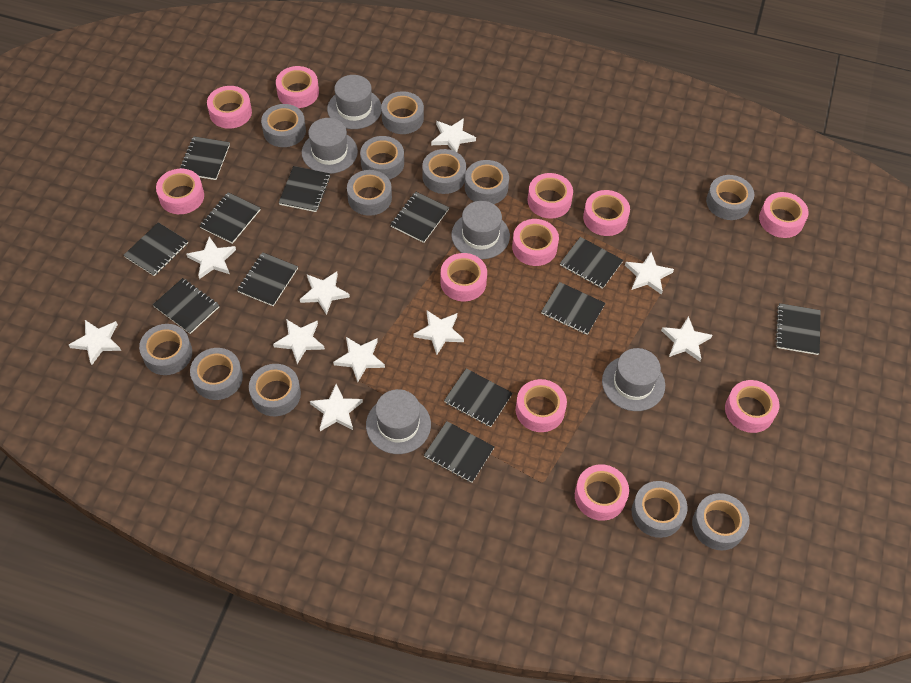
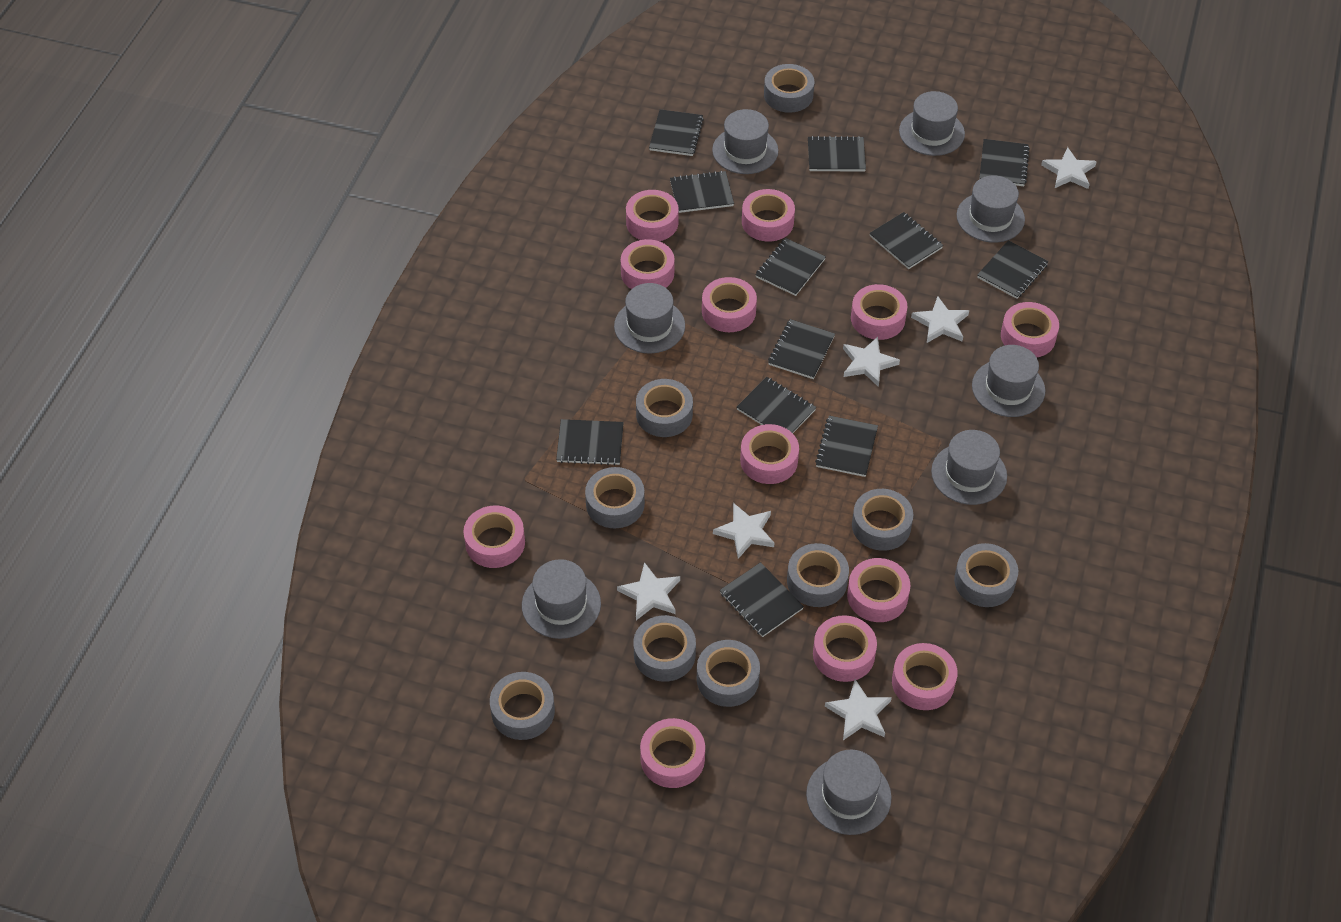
grey hat: [302,118,358,174] [327,75,381,129] [366,389,431,454] [451,201,510,259] [602,348,665,411] = 5 -> [522,559,601,639] [614,283,685,353] [712,109,778,174] [806,750,892,835] [899,91,965,156] [931,430,1007,505] [956,175,1025,243] [972,345,1045,417] = 8
grey tape: [139,324,192,375] [190,348,243,400] [249,364,301,416] [261,104,306,147] [347,170,392,216] [360,136,404,179] [381,91,424,134] [422,149,466,194] [465,160,509,204] [632,481,688,538] [692,493,750,550] [706,175,754,220] = 12 -> [490,672,555,740] [585,467,645,528] [633,615,696,682] [636,379,693,437] [697,640,760,707] [764,64,814,113] [787,543,849,607] [852,489,913,551] [954,543,1018,607] = 9
pink tape: [156,169,204,214] [207,86,252,129] [276,66,319,108] [440,253,487,301] [512,219,559,266] [516,379,567,432] [527,173,573,219] [575,464,629,521] [583,190,630,236] [725,380,779,433] [759,192,809,238] = 11 -> [463,505,525,568] [621,239,674,289] [626,190,678,241] [640,718,705,788] [702,277,757,332] [740,424,799,484] [742,189,795,242] [813,615,877,682] [847,558,910,622] [851,284,907,340] [892,643,958,710] [1001,302,1059,357] = 12
white star: [69,320,121,365] [186,237,236,279] [273,319,325,364] [300,272,350,315] [310,384,363,431] [333,337,385,382] [414,311,464,355] [431,118,476,152] [625,252,674,295] [661,316,712,362] = 10 -> [617,562,680,620] [713,503,774,559] [825,679,892,740] [843,337,900,387] [911,296,969,343] [1041,147,1097,189] = 6

